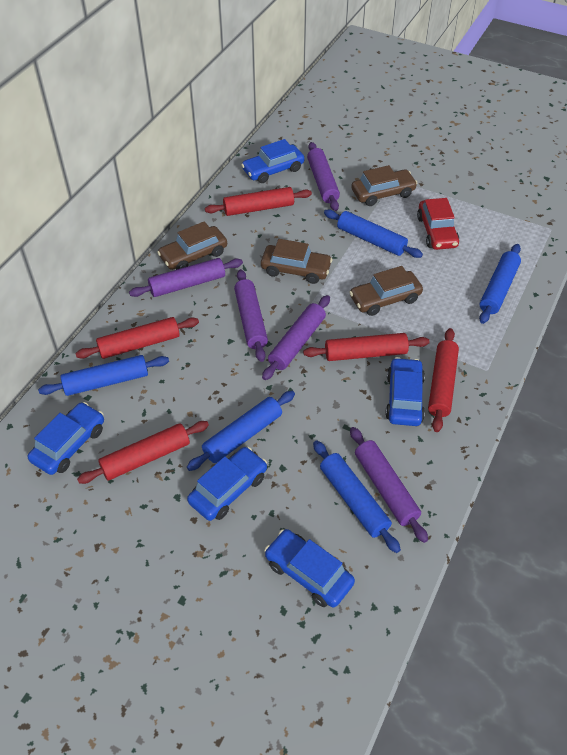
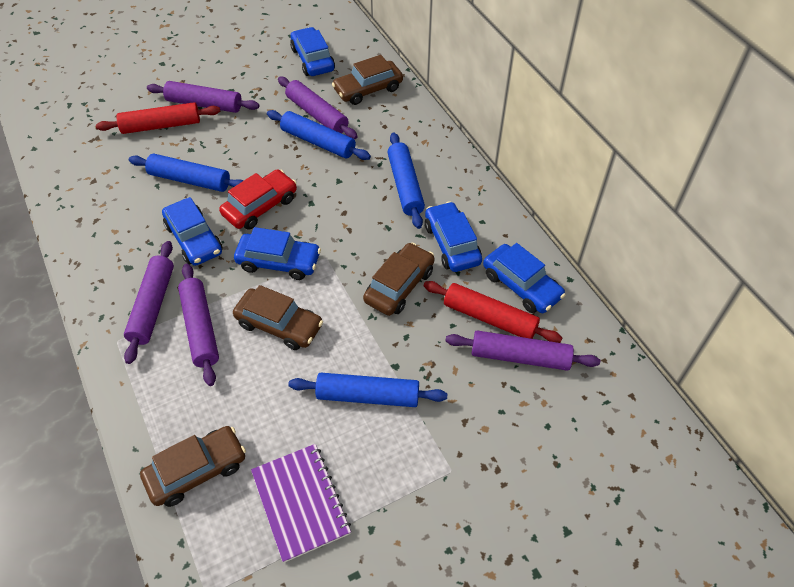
blue rolling pin: [38,355,169,396] [187,391,295,471] [313,441,401,553] [324,210,423,258] [479,244,521,324] = 5 -> [129,154,243,192] [267,110,371,160] [288,373,447,407] [388,133,425,229] = 4
purple notebook: none = 0 -> [251,444,351,563] = 1
red rolling pin: [75,317,199,359] [77,421,209,484] [205,187,312,216] [303,333,430,361] [428,328,459,432] = 5 -> [96,102,220,134] [424,281,562,343] = 2

